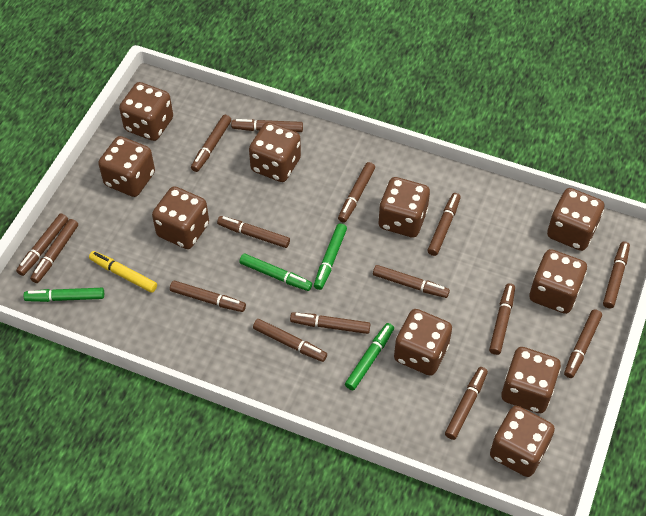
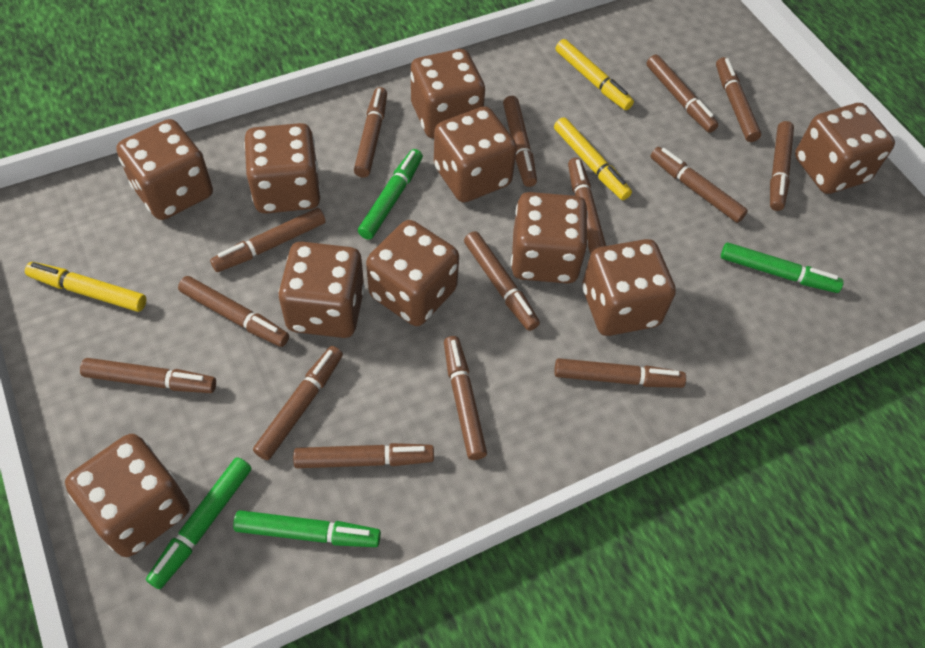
yellow marker: [89,251,157,293] = 1 -> [25,262,146,312] [554,117,632,200] [556,39,634,110] = 3

